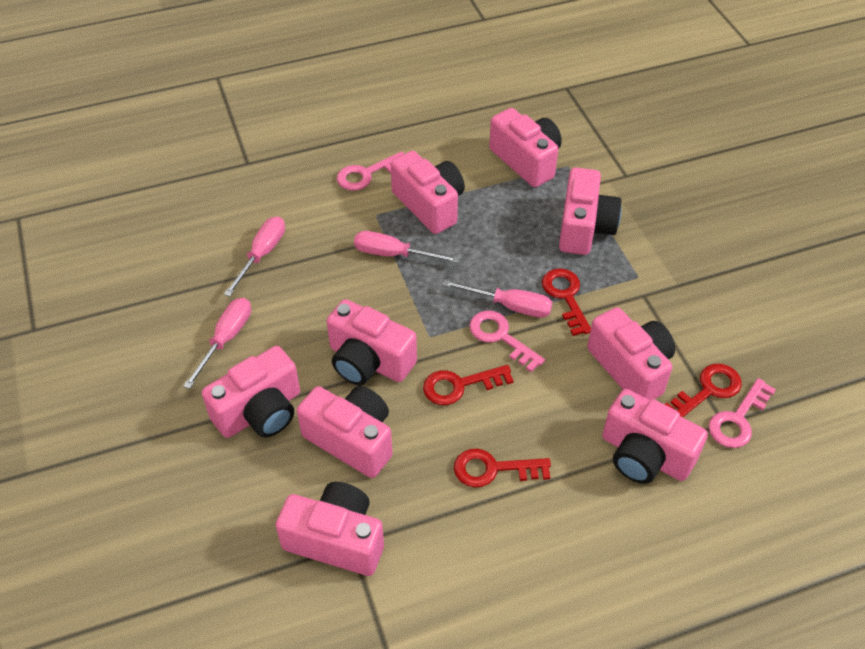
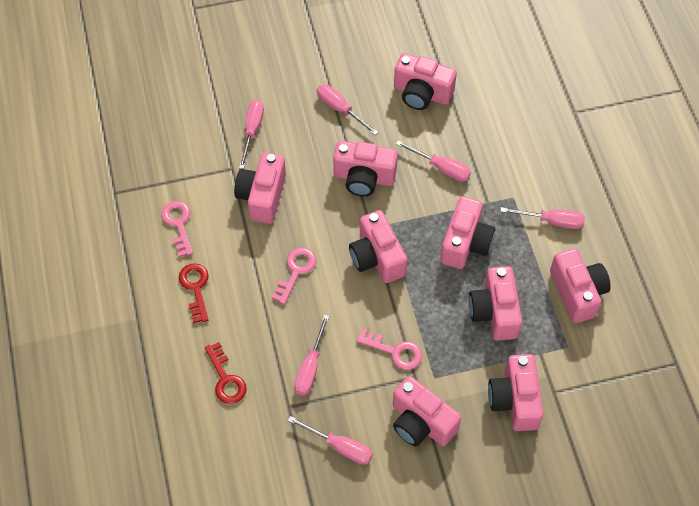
pink screwdriver: [183,298,251,389] [224,216,285,297] [354,231,460,263] [443,280,553,318] = 4 -> [239,100,264,169] [288,416,373,465] [294,314,329,396] [317,84,379,135] [396,140,471,182] [500,207,585,229] = 6
red key: [423,365,514,405] [454,449,551,487] [542,268,591,336] [665,364,742,417] = 4 -> [179,263,209,323] [205,342,247,404] = 2

